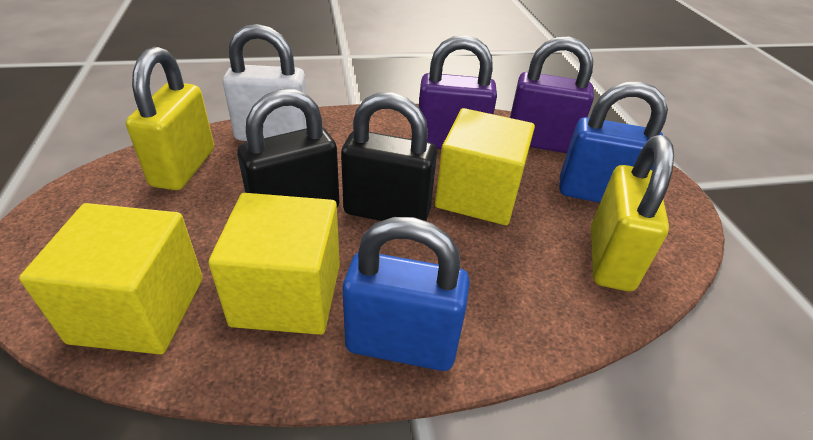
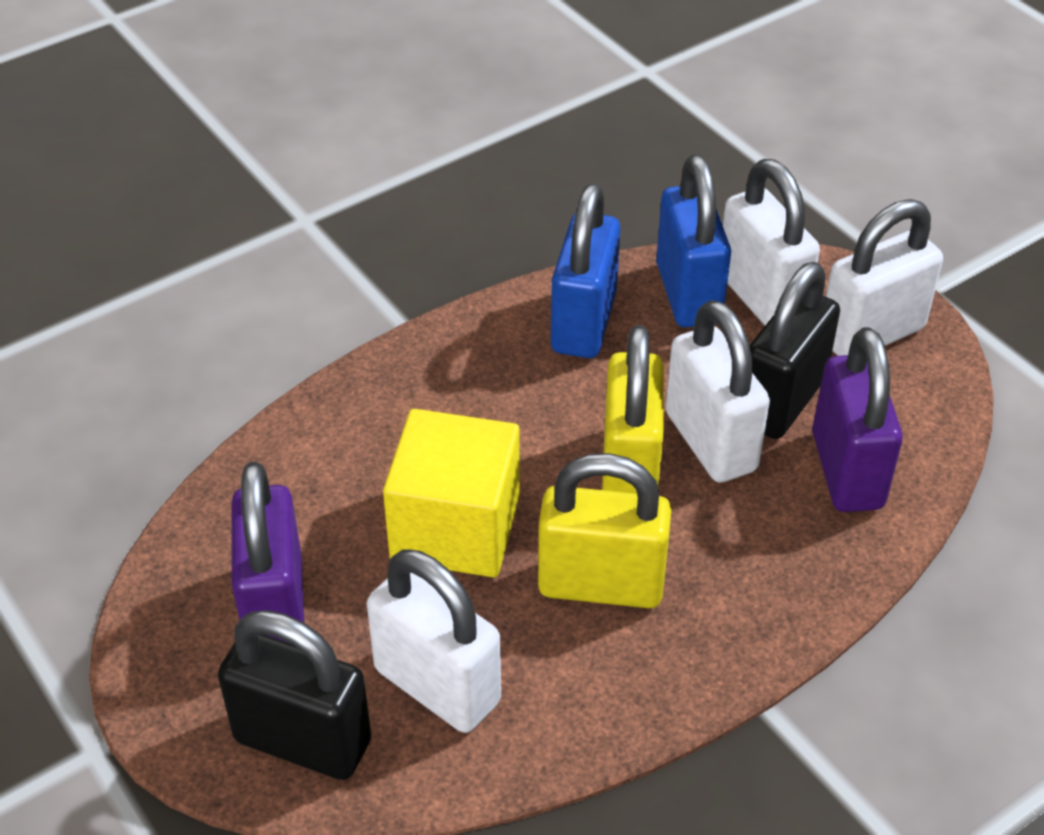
white padlock: [223,24,307,141] = 1 -> [367,549,501,733] [666,300,770,483] [723,159,820,326] [826,199,943,356] = 4
yellow cube: [19,203,203,354] [208,193,340,335] [435,108,535,225] = 3 -> [383,409,520,578] = 1

